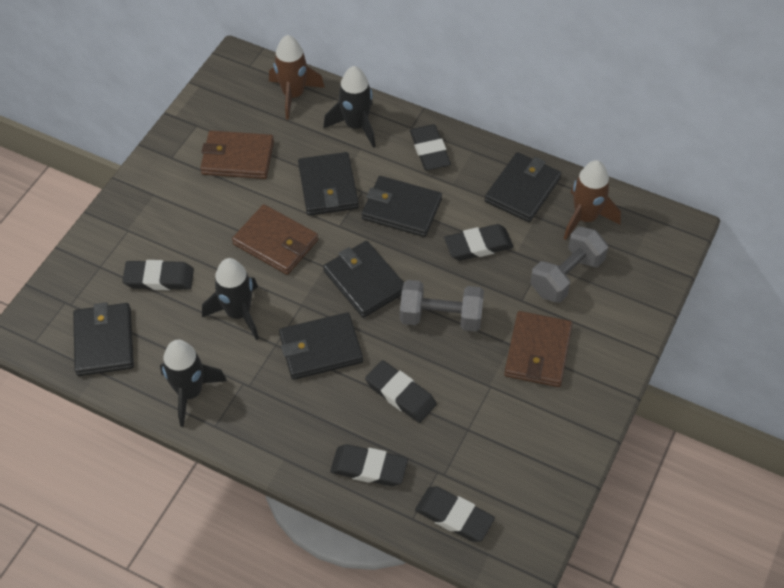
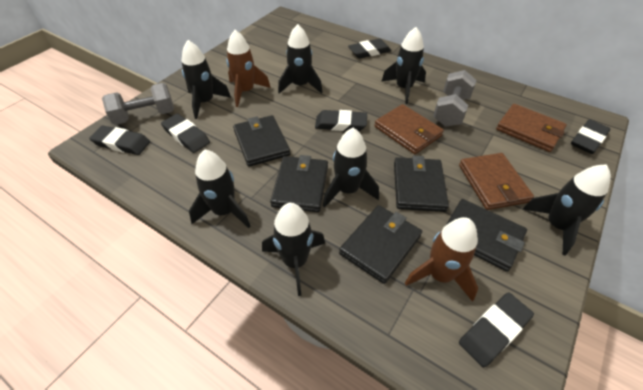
black rocket: [160,340,227,427] [202,258,259,340] [323,66,376,148] = 3 -> [182,40,231,119] [189,149,250,228] [262,203,325,296] [278,24,323,94] [323,128,379,208] [381,27,426,104] [523,164,611,255] = 7
black wallet: [73,302,134,376] [279,312,363,380] [298,152,359,216] [323,241,404,318] [362,176,442,237] [485,152,561,222] = 6 -> [233,115,290,167] [270,155,328,212] [339,205,422,284] [394,156,449,212] [446,199,527,272] = 5

